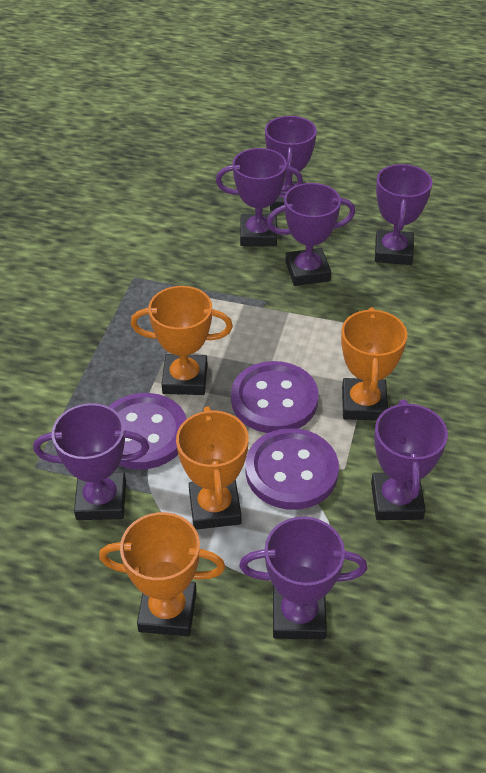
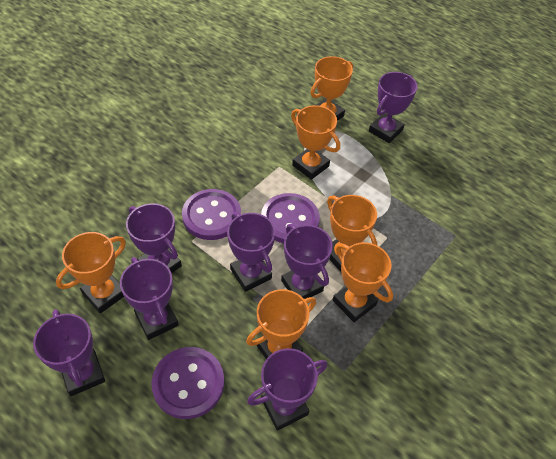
orange trophy: [99,512,225,636] [131,286,233,395] [176,406,249,530] [341,307,407,421] = 4 -> [56,232,126,313] [246,289,316,359] [291,105,340,180] [310,56,353,121] [327,195,377,272] [333,242,393,322] = 6

